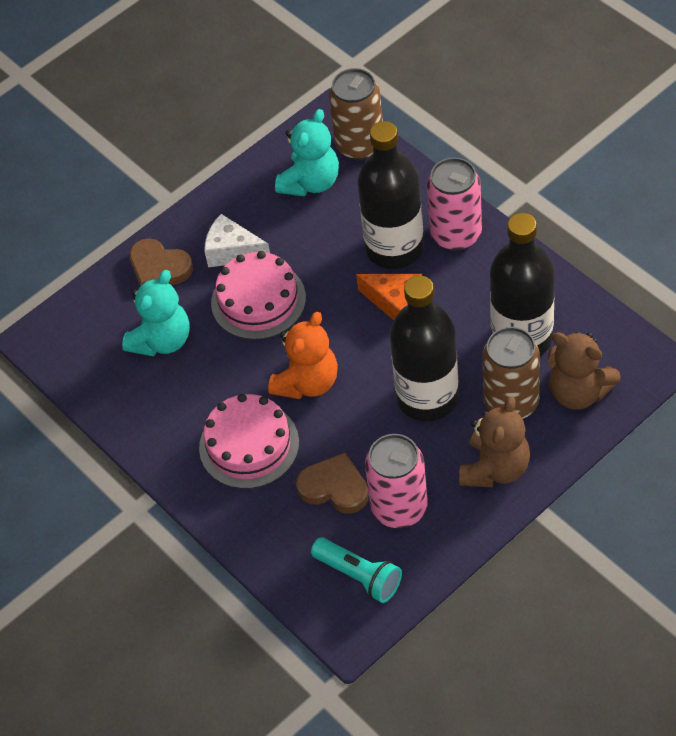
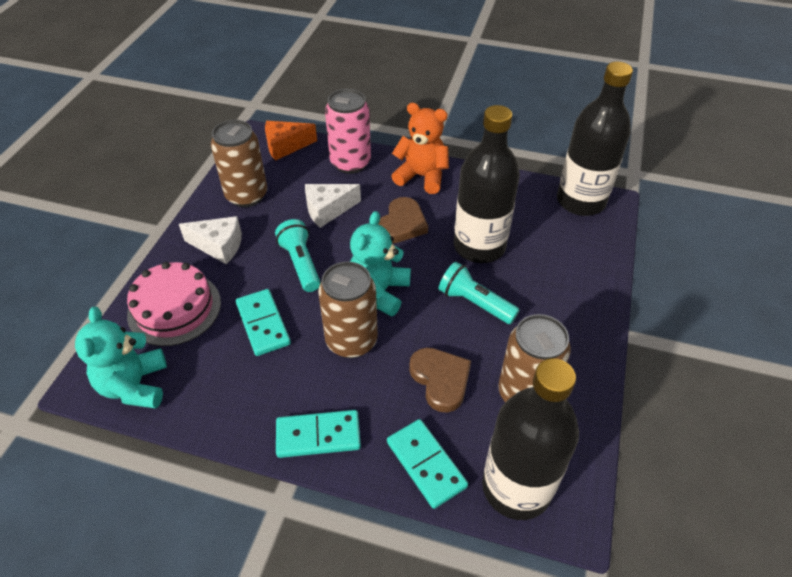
brown can: [329,68,383,160] [482,327,540,419] = 2 -> [211,120,267,207] [318,262,378,358] [498,314,571,402] = 3
brown teddy bear: [459,396,530,487] [548,332,621,410] = 2 -> none = 0
pink cake: [199,394,299,489] [211,251,306,340] = 2 -> [127,262,221,346] = 1
pink can: [365,434,428,528] [427,158,482,251] = 2 -> [325,89,371,174] = 1
turquoise domino: none = 0 -> [236,289,291,356] [276,410,361,458] [387,419,468,509] = 3
turquoise flashlight: [311,538,402,603] = 1 -> [275,219,321,292] [439,262,519,324] = 2
white cheese: [204,214,270,267] = 1 -> [179,216,242,264] [305,184,361,228] = 2

